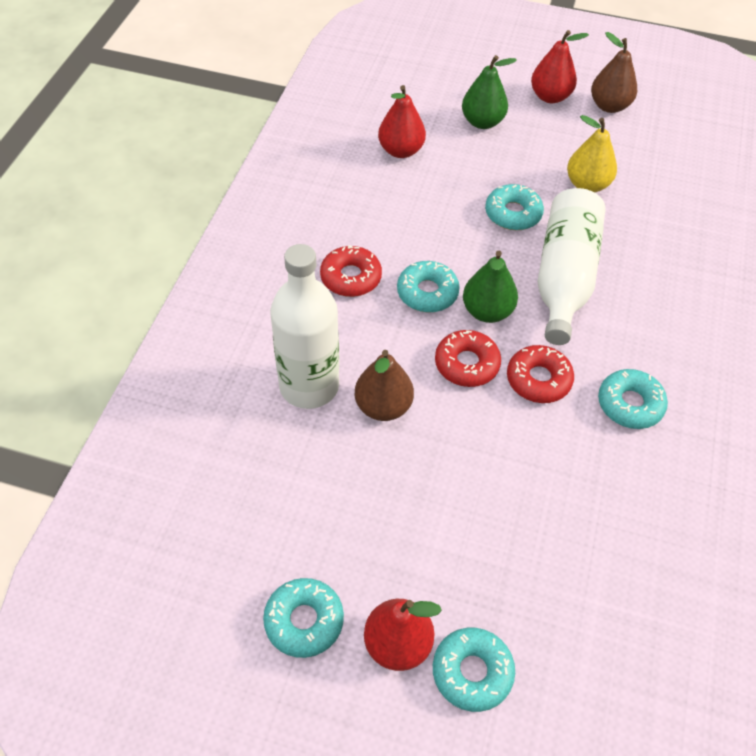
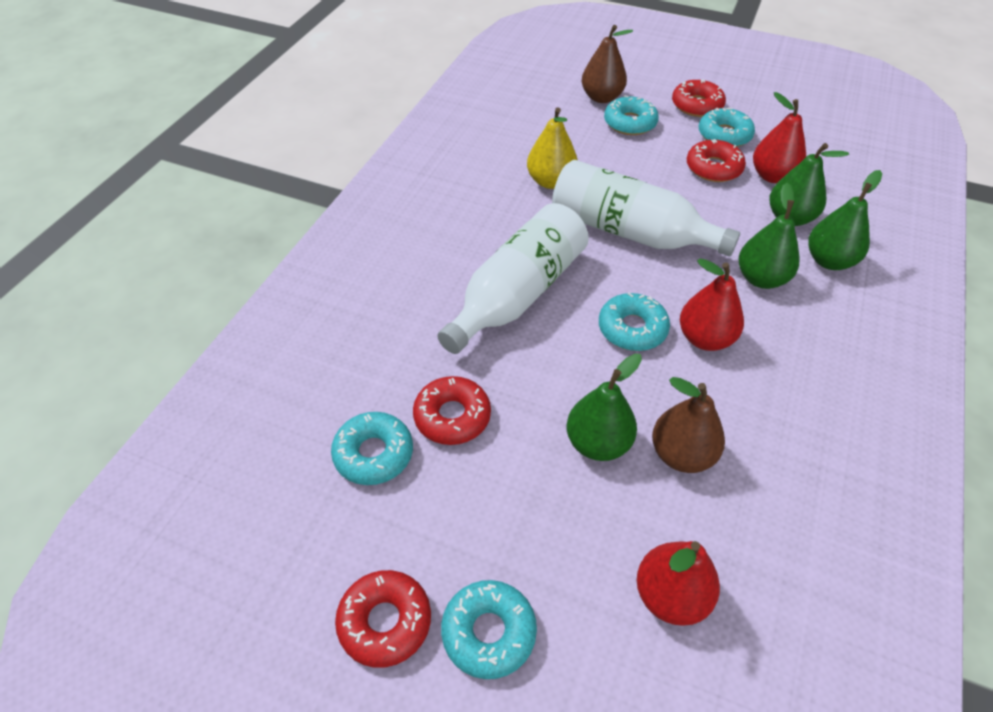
green pear: [462,55,517,129] [463,251,518,323] = 2 -> [567,354,642,461] [739,183,800,289] [770,143,849,226] [808,170,882,270] = 4
red donut: [320,245,382,297] [435,330,501,387] [507,345,574,403] = 3 -> [335,570,431,668] [413,376,491,445] [672,79,726,117] [687,139,746,182] = 4

